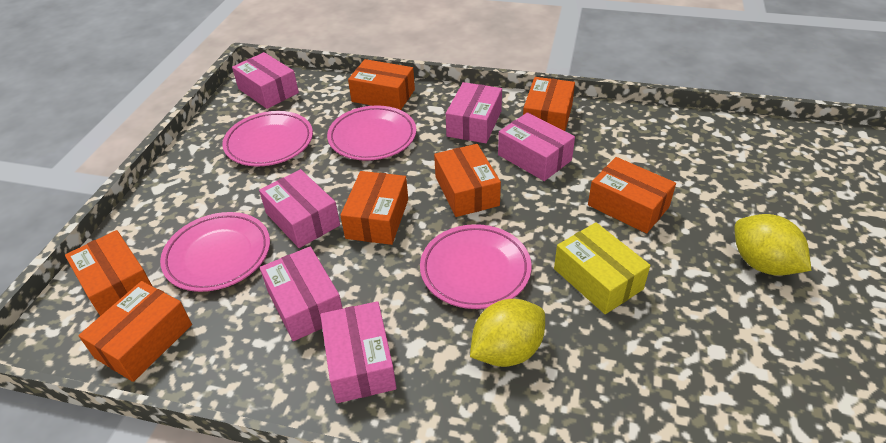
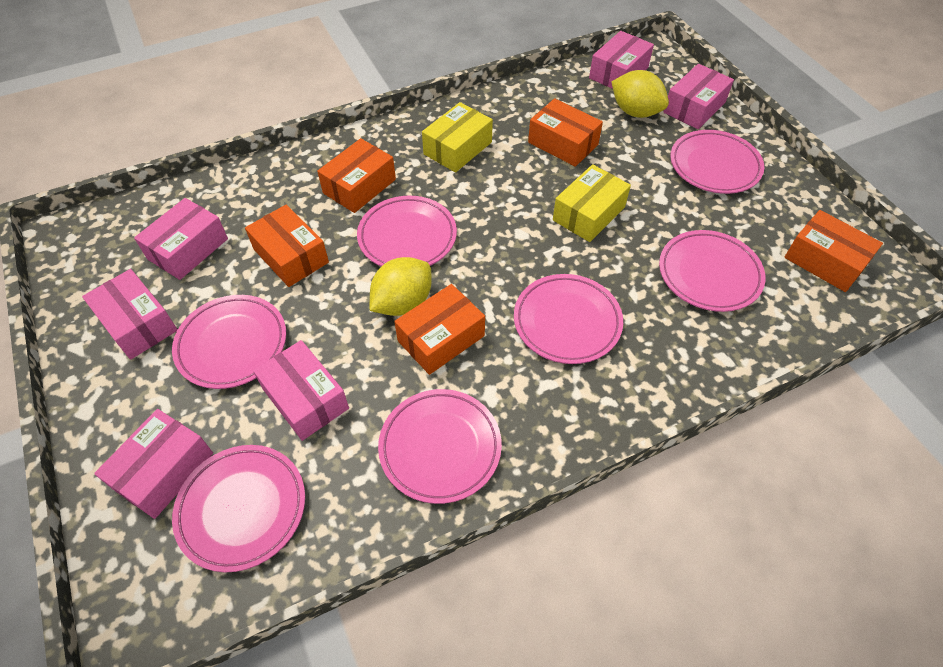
orange box: [65,230,152,316] [78,281,192,382] [340,171,408,245] [348,59,415,110] [434,144,501,217] [523,77,575,131] [588,157,676,233] = 7 -> [245,205,329,287] [317,138,396,213] [394,284,485,375] [528,98,603,167] [784,210,883,292] = 5
pink plate: [160,212,270,292] [222,111,313,166] [327,106,416,161] [420,224,531,309] = 4 -> [172,295,286,389] [172,445,305,572] [357,196,457,267] [378,389,502,504] [514,274,623,364] [659,230,766,312] [670,130,764,194] = 7
yellow box: [554,222,650,314] = 1 -> [422,102,493,173] [553,164,631,242] = 2

